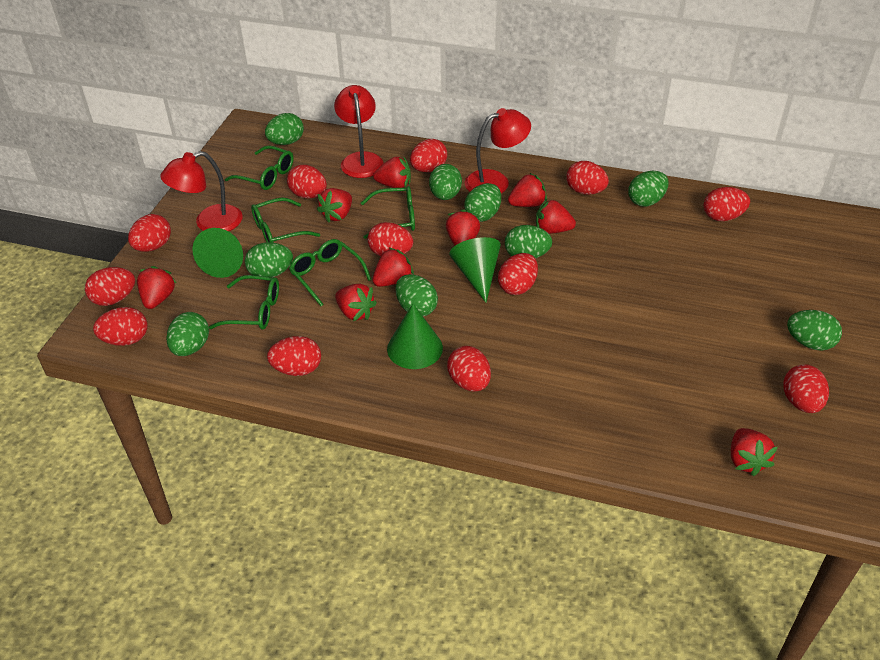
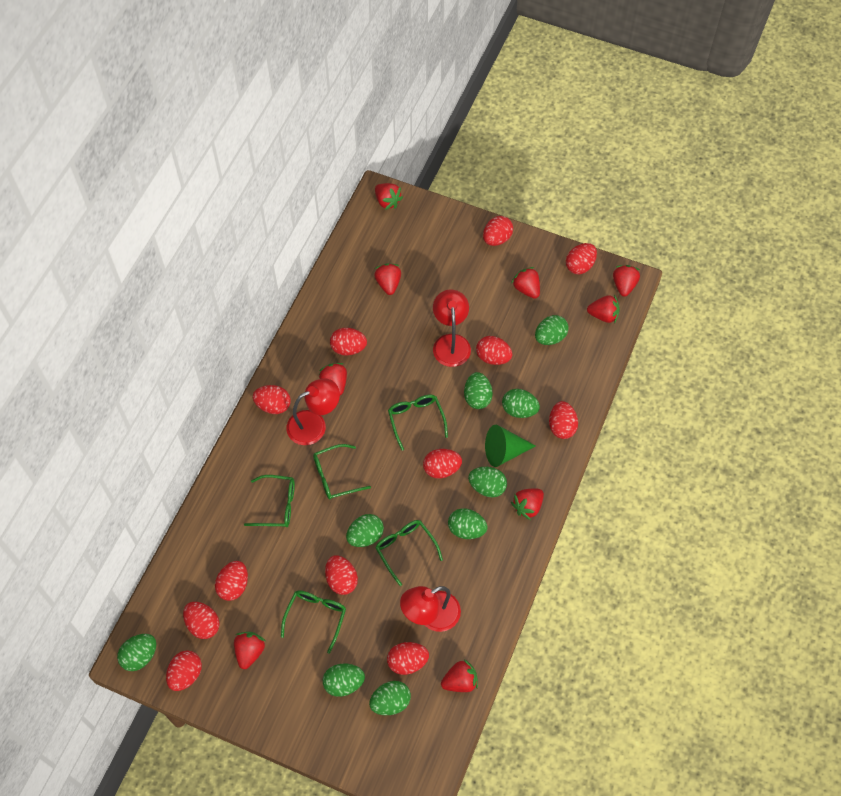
green cone: [192,228,243,278] [387,304,443,369] [449,237,501,303] = 3 -> [485,425,536,467] = 1

